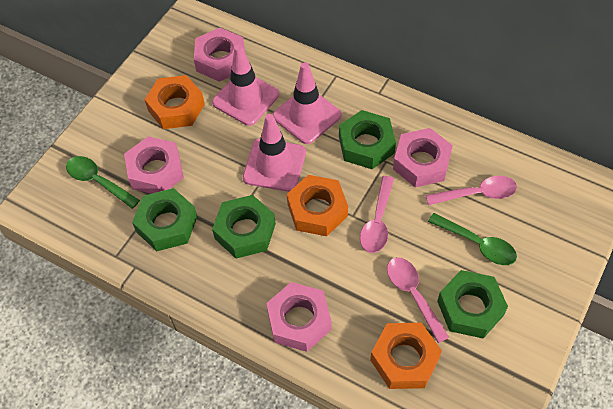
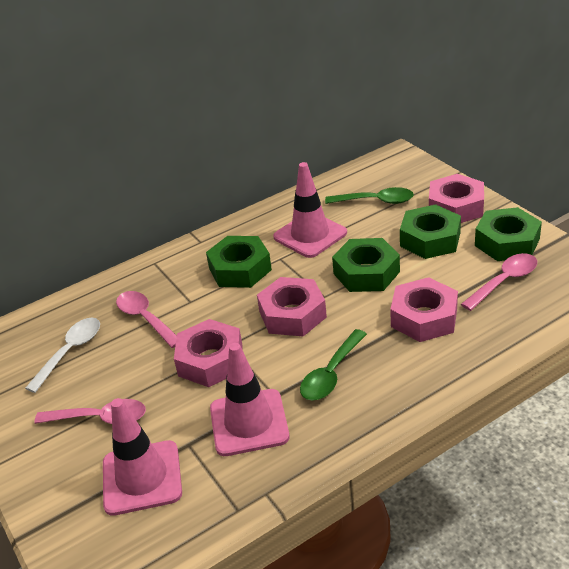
orange nut: [144,75,205,129] [287,175,348,236] [370,323,442,389] = 3 -> none = 0
white spoon: none = 0 -> [25,318,100,393] = 1

